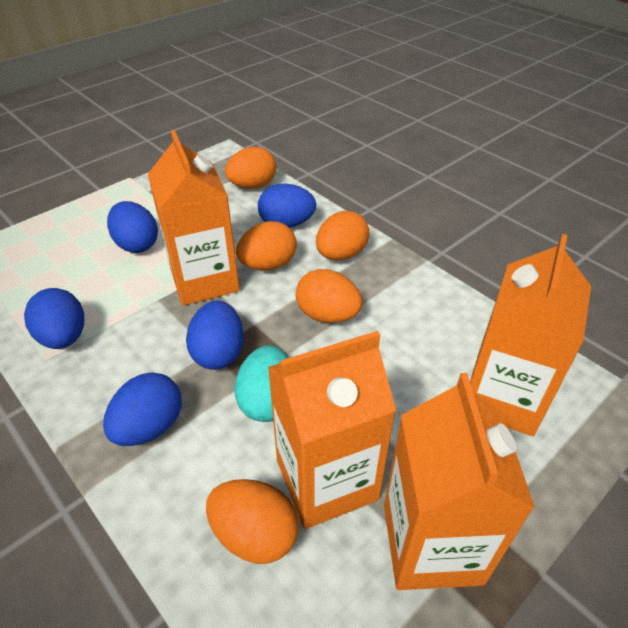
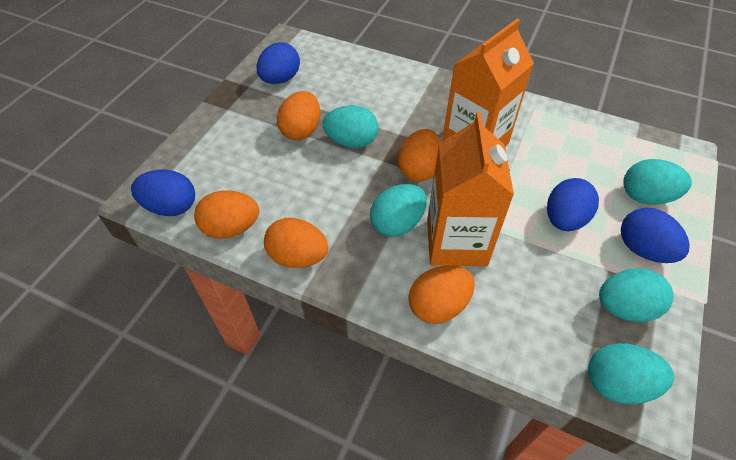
blue egg: [24,288,84,349] [103,372,182,446] [107,201,158,253] [186,301,244,370] [258,184,316,228] = 5 -> [131,169,195,216] [257,42,300,84] [547,178,599,231] [621,208,690,263] = 4
orange carton: [148,130,240,306] [268,331,396,529] [384,373,535,590] [470,234,591,436] = 4 -> [427,112,514,266] [442,19,534,146] = 2
turquoise egg: [234,345,288,422] = 1 -> [323,105,378,148] [370,184,427,237] [588,343,674,404] [599,268,674,322] [623,159,692,205] = 5

